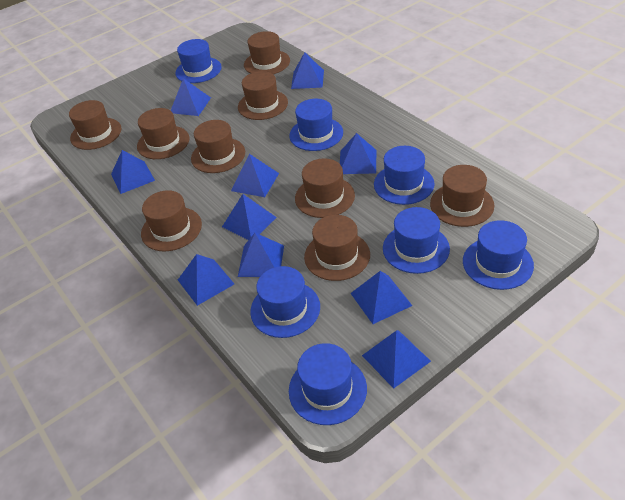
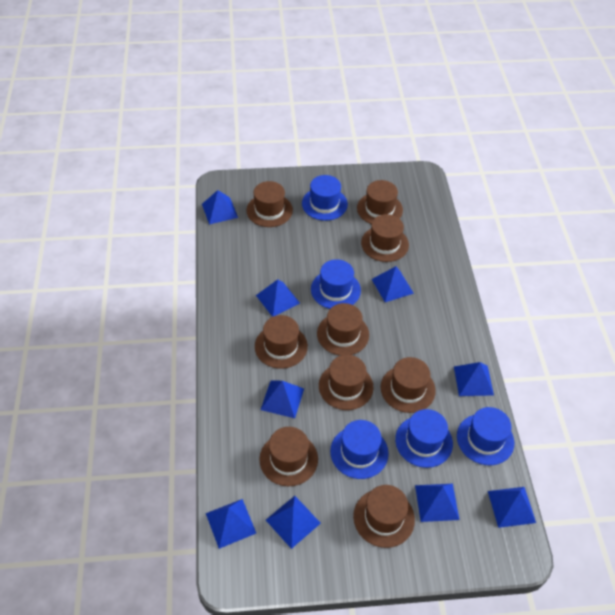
blue hat: [175,39,222,83] [250,266,320,338] [289,99,343,151] [289,343,367,425] [374,146,434,205] [383,207,450,274] [463,220,534,290] = 7 -> [302,175,348,221] [311,259,361,309] [330,420,389,479] [395,409,453,468] [457,407,514,465] = 5
blue pyramid: [111,150,155,194] [171,78,211,116] [178,254,234,306] [222,194,277,240] [231,154,279,197] [238,233,284,277] [291,52,324,89] [340,133,376,174] [351,271,412,324] [362,330,431,389] = 10 -> [202,190,238,224] [206,499,256,549] [256,279,300,317] [261,381,304,418] [266,496,321,549] [372,266,414,302] [415,484,459,522] [454,362,494,396] [488,487,536,528] = 9

